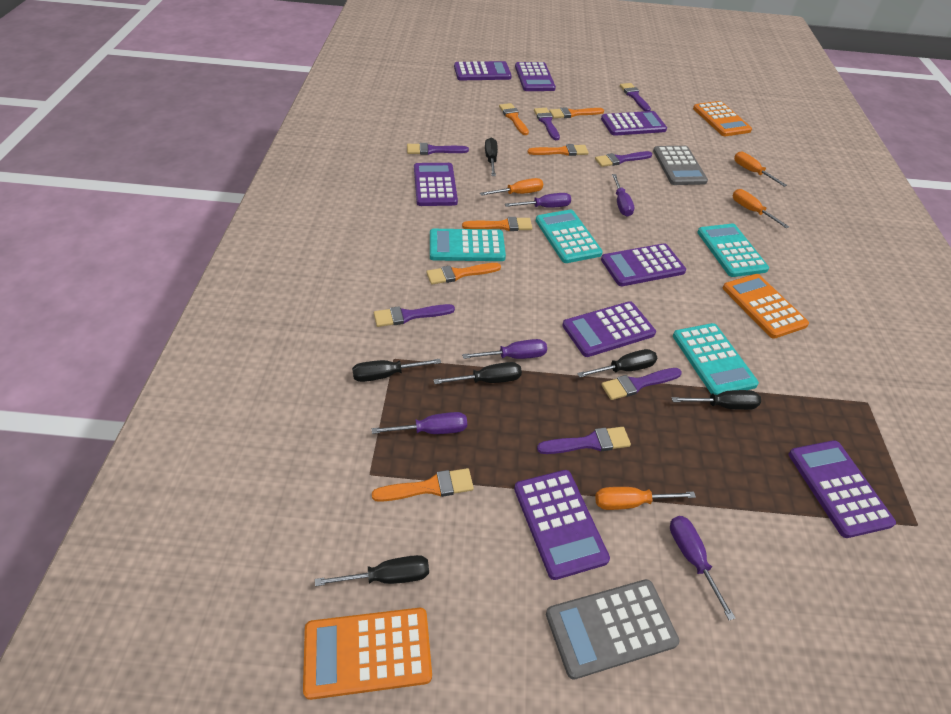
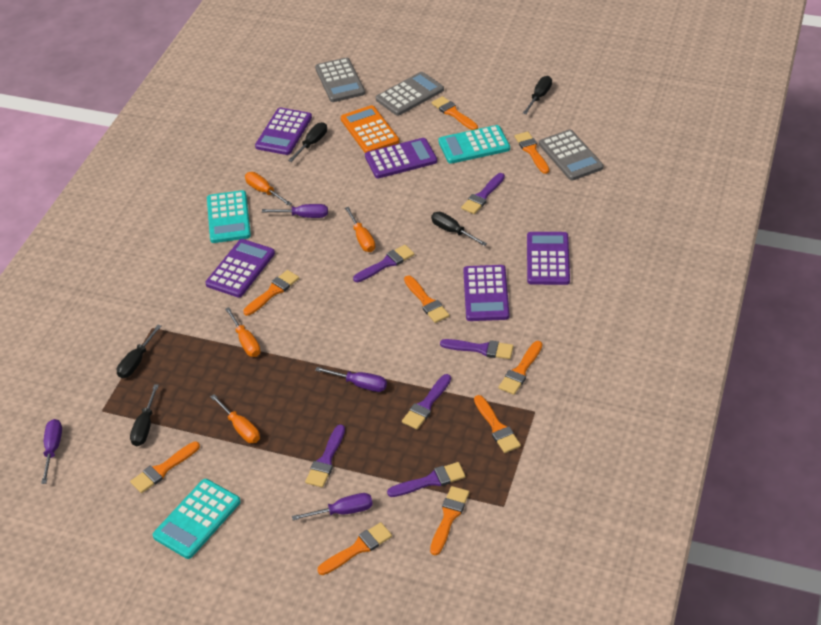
black screwdriver: [315,555,429,586] [352,359,441,382] [434,362,522,384] [485,138,498,176] [577,349,657,377] [672,390,761,410] = 6 -> [117,325,162,378] [130,384,159,446] [288,122,327,162] [431,212,487,246] [523,76,552,114] = 5
grey calculator: [546,579,680,680] [653,146,708,185] = 2 -> [315,57,365,102] [376,72,444,116] [539,130,603,181] = 3
orange brush: [372,468,474,502] [426,263,501,284] [462,217,532,231] [499,103,529,135] [527,144,589,156] [549,107,604,118] = 6 -> [130,441,200,493] [243,270,299,316] [318,522,392,575] [404,276,449,323] [430,486,469,555] [432,96,478,130] [474,395,521,453] [498,341,542,395] [515,132,549,174] = 9
orange calculator: [303,608,432,700] [693,101,752,136] [723,274,809,339] = 3 -> [341,105,399,153] = 1
purple brush: [374,304,455,327] [407,143,469,155] [534,108,560,140] [537,427,631,454] [595,151,652,167] [601,368,682,400] [620,83,651,111] = 7 -> [305,424,345,488] [353,245,415,282] [387,462,465,497] [402,374,451,429] [440,339,513,359] [461,173,505,214] = 6
purple calculator: [414,163,458,206] [454,61,512,80] [514,470,610,580] [515,62,556,91] [562,301,656,357] [601,111,667,136] [601,243,686,286] [789,440,896,538] = 8 -> [206,239,275,298] [255,107,312,155] [365,138,437,178] [463,265,509,321] [527,232,570,285] = 5
purple screwdriver: [372,412,467,434] [462,339,547,359] [505,193,571,208] [612,174,634,217] [670,516,735,620] = 5 -> [41,419,62,484] [262,204,328,218] [292,493,373,520] [315,367,387,392] = 4
turquoise calculator: [430,229,506,261] [536,210,603,263] [673,323,759,395] [697,224,769,277] = 4 -> [153,479,241,559] [207,190,251,243] [438,125,510,164] = 3

